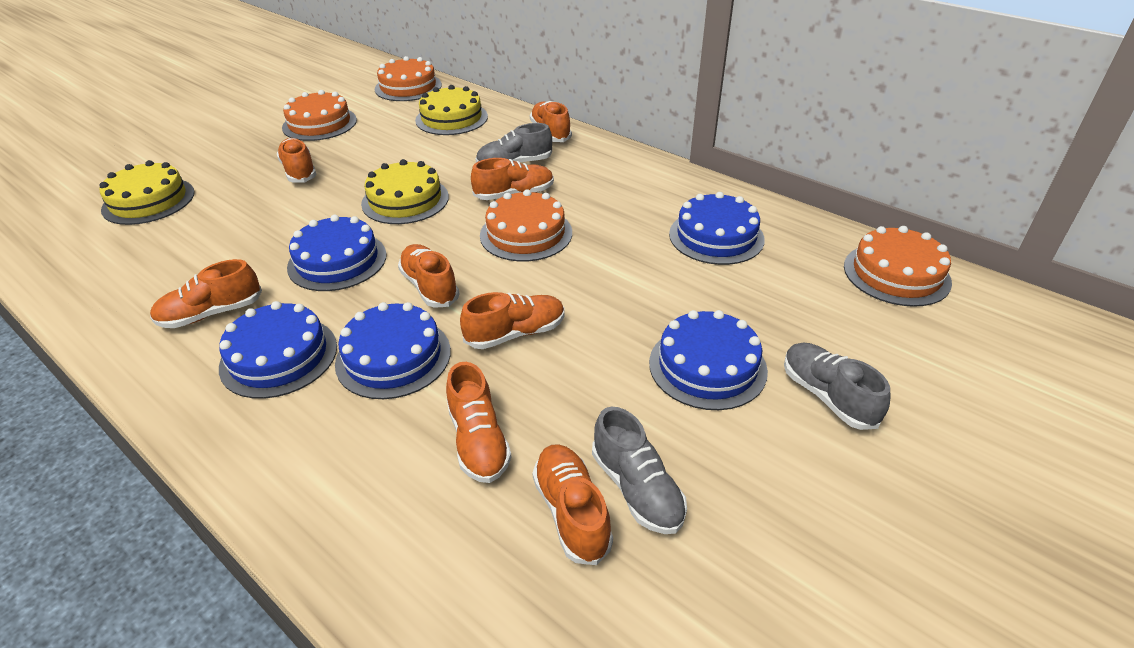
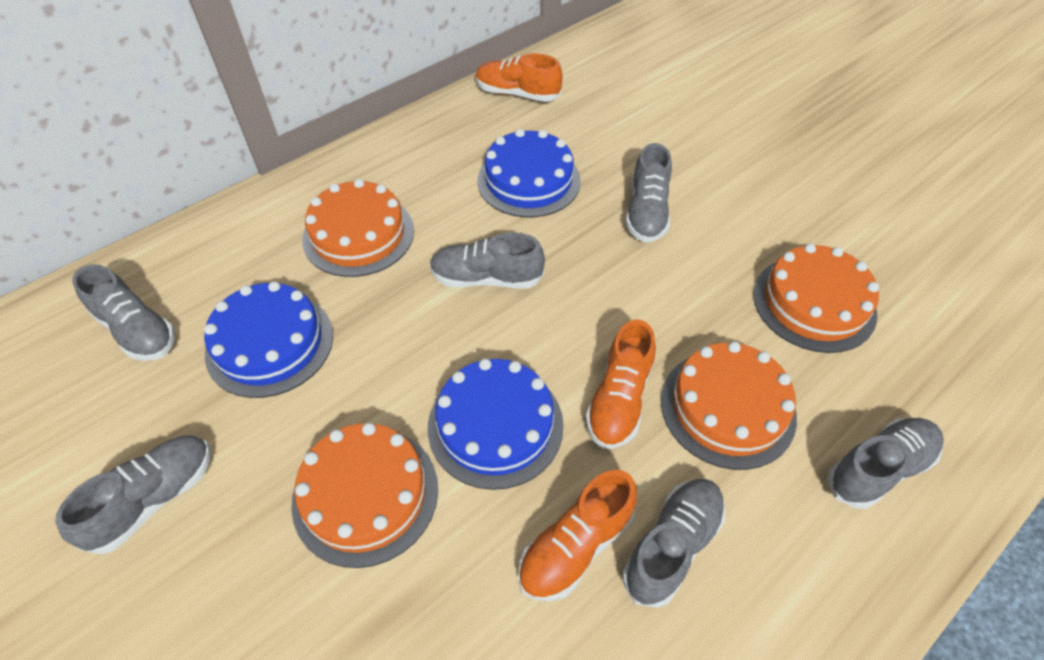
blue cake: [219,301,337,399] [287,215,387,291] [335,302,451,399] [649,310,768,410] [669,192,765,265] = 5 -> [204,281,333,398] [428,358,564,490] [477,129,581,217] = 3
grey shoe: [475,123,552,163] [592,407,687,534] [784,342,890,430] = 3 -> [55,435,211,554] [72,264,175,361] [430,232,545,288] [623,479,725,608] [626,143,672,242] [827,418,944,509] = 6
orange shoe: [150,259,262,328] [277,138,317,183] [398,244,460,308] [446,362,512,483] [460,292,565,349] [471,158,554,200] [530,101,572,142] [532,444,613,565] = 8 -> [476,53,562,102] [518,470,637,601] [585,320,656,449] = 3
yellow cake: [99,160,195,225] [361,159,449,224] [415,85,488,135] = 3 -> none = 0

